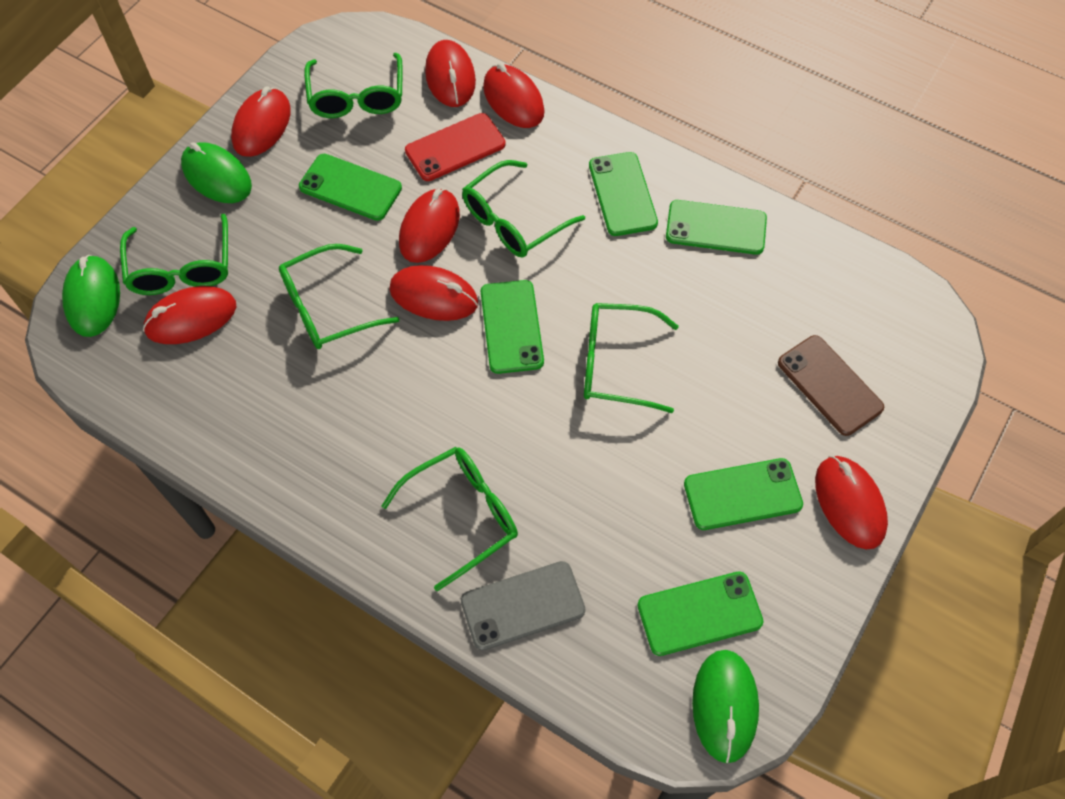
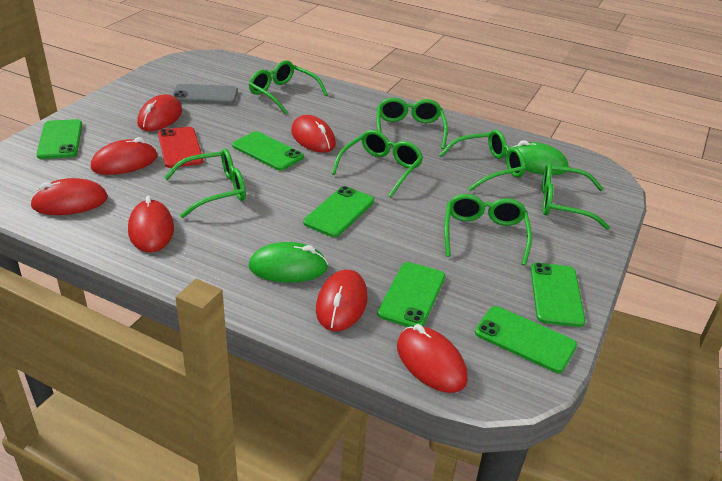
brown phone: [778,335,884,436] = 1 -> none = 0
green glasses: [120,214,228,295] [279,244,399,349] [304,53,402,118] [381,447,518,591] [462,160,585,258] [584,303,679,413] = 6 -> [164,148,246,218] [249,60,328,114] [331,130,423,197] [377,98,448,149] [439,130,526,191] [444,194,532,265] [542,163,610,230] = 7
green mouse: [62,255,120,337] [181,142,252,203] [692,650,759,763] = 3 -> [249,242,328,283] [506,140,569,175] = 2

